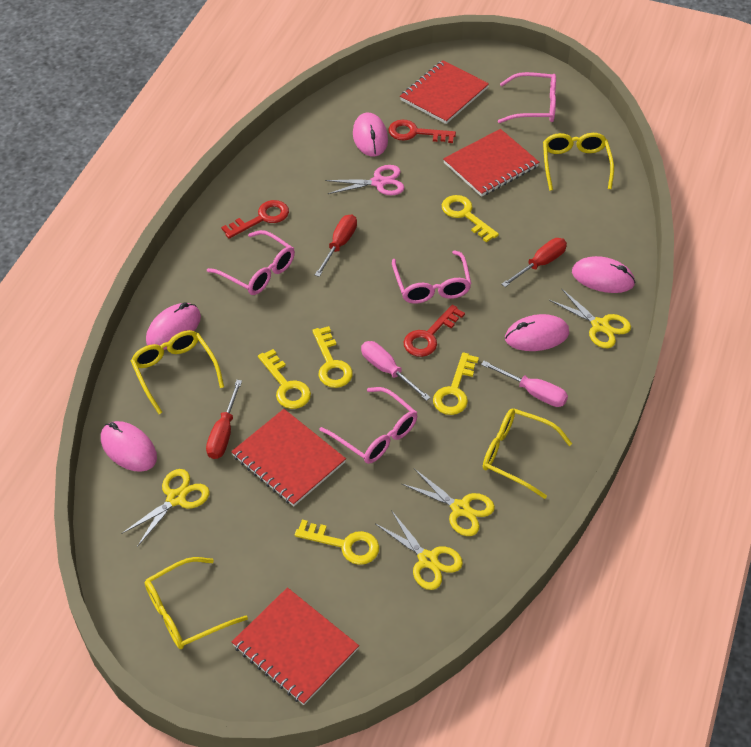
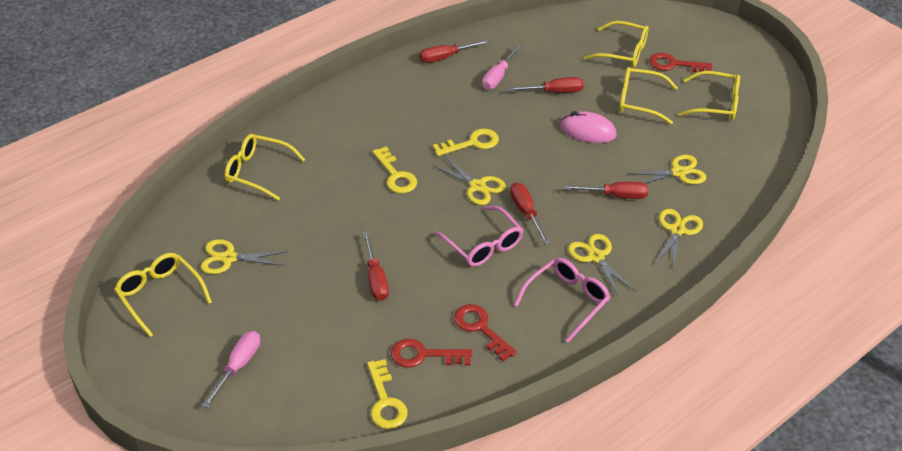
pink glasses: [207,230,295,295] [319,387,418,464] [392,250,472,304] [498,72,556,123] = 4 -> [434,206,523,267] [514,258,610,343] = 2
pink mouse: [101,421,157,472] [146,302,201,350] [353,113,388,157] [505,314,569,351] [572,256,636,293] = 5 -> [560,111,617,143] = 1
pink scissors: [325,165,404,195] = 1 -> none = 0
red notebook: [231,409,346,506] [232,587,359,705] [400,60,489,124] [443,129,540,197] = 4 -> none = 0
red screwdriver: [206,380,242,459] [315,214,357,277] [502,238,567,287] = 3 -> [363,232,389,301] [420,40,489,63] [508,77,584,93] [510,182,550,245] [564,182,648,199] = 5
yellow glasses: [131,330,224,414] [145,557,248,649] [483,408,572,499] [543,133,614,191] = 4 -> [114,253,212,337] [224,134,305,200] [584,21,649,67] [619,67,678,124] [678,71,740,120] = 5
yellow key: [258,349,311,409] [295,520,379,565] [312,326,353,388] [433,352,479,415] [442,195,499,242] = 5 -> [367,359,408,429] [372,147,417,193] [433,129,499,156] = 3
yellow scissors: [121,469,210,547] [376,510,463,590] [402,469,495,536] [549,288,631,348] = 4 -> [201,239,287,274] [432,156,506,205] [568,234,636,297] [626,155,706,184] [655,209,703,270] = 5

